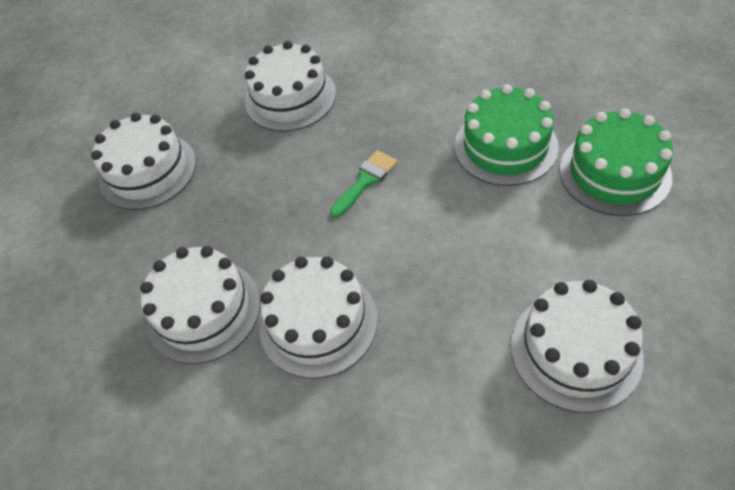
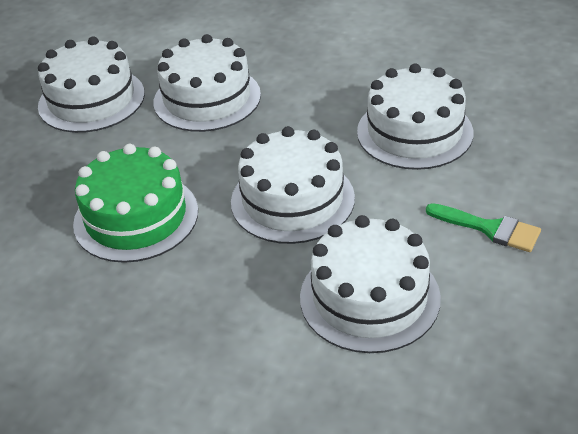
green cake: [454,84,559,186] [559,108,673,216] = 2 -> [73,144,198,263] = 1

